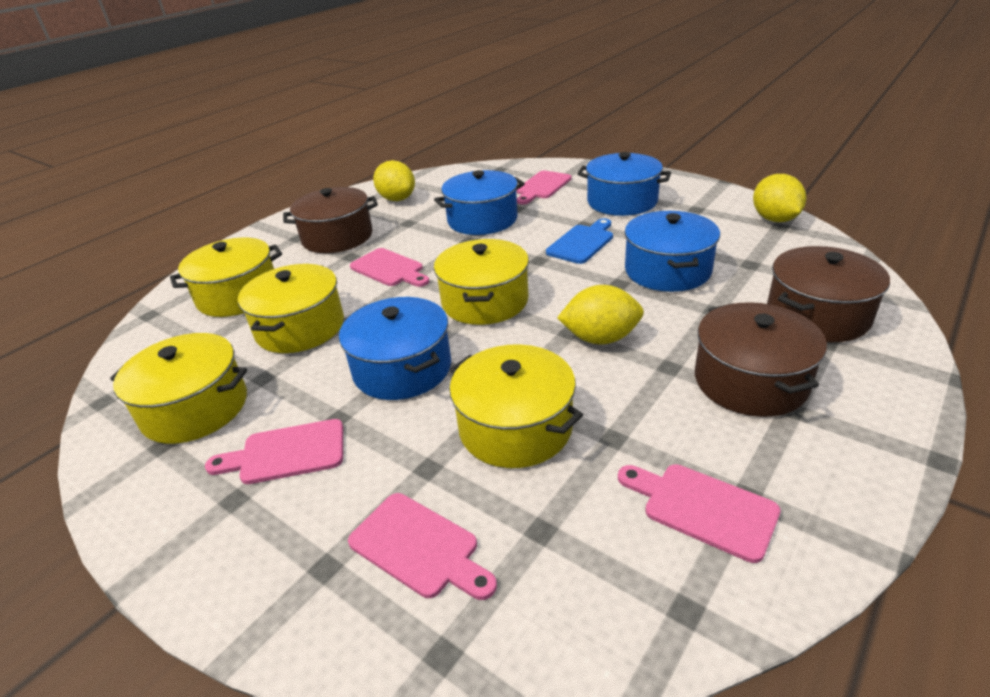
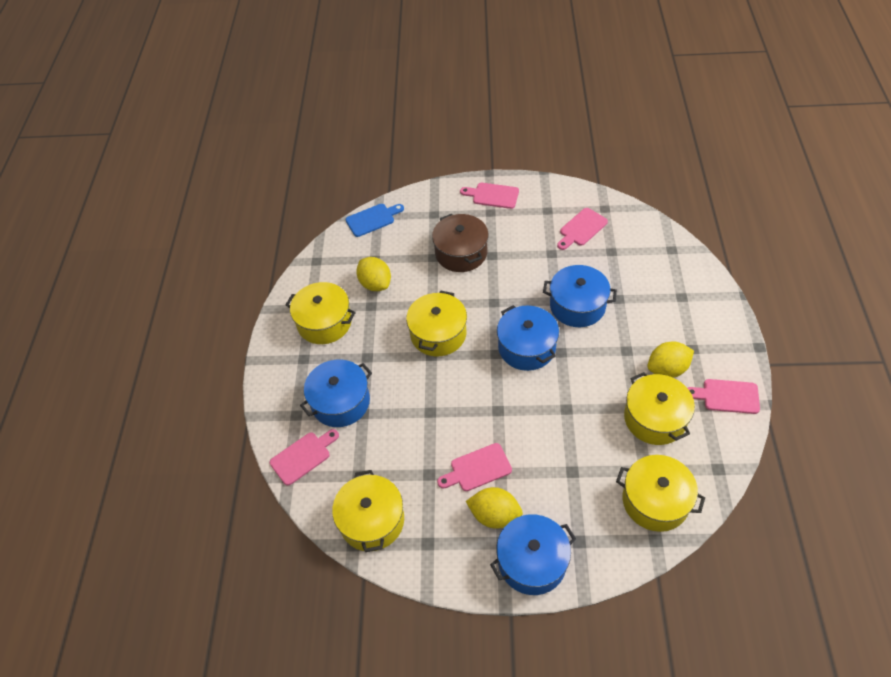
brown pot: [283,187,378,253] [695,302,827,417] [767,246,890,342] = 3 -> [432,214,489,272] = 1

